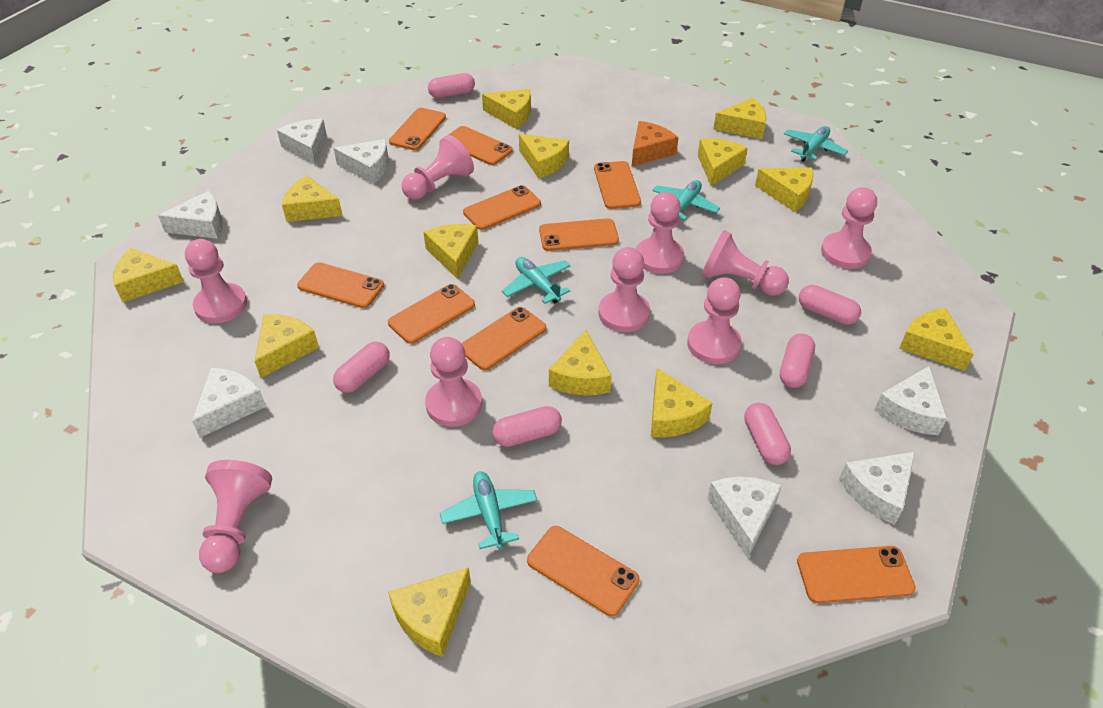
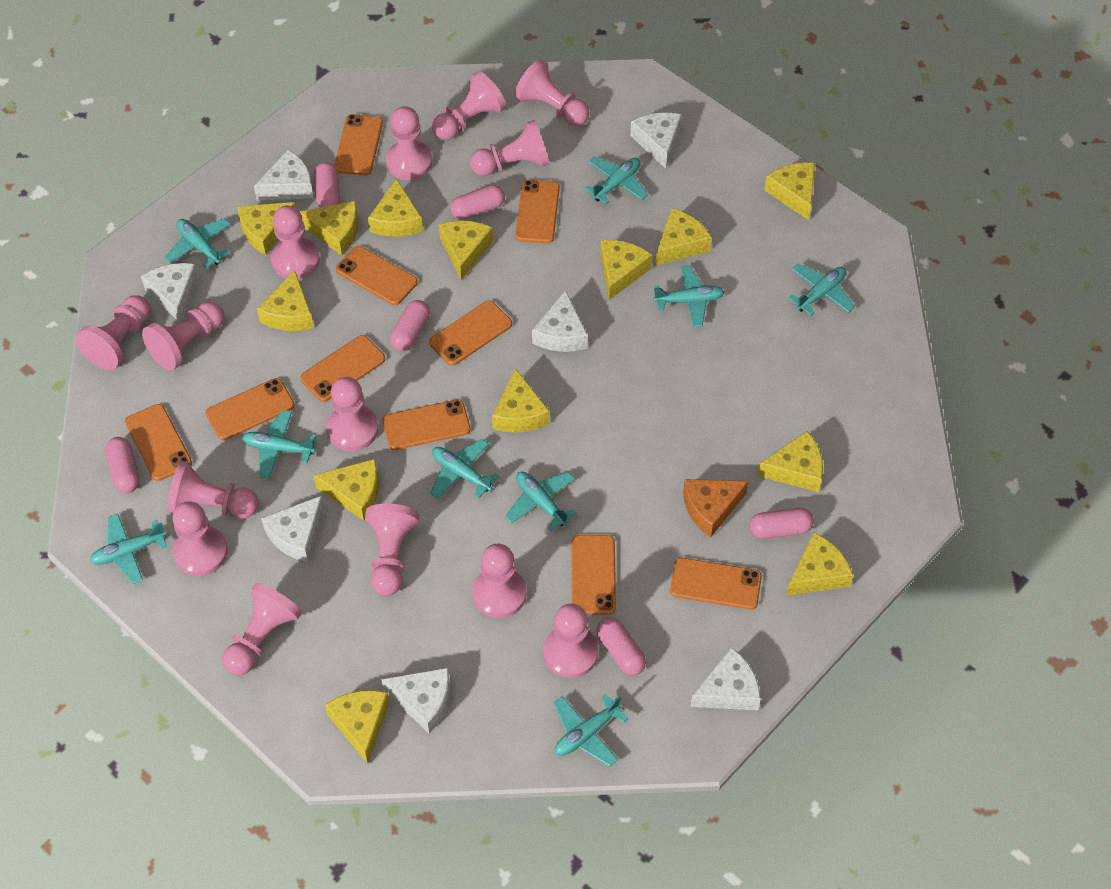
pink pawn: [185,239,247,323] [199,460,272,573] [401,135,474,200] [425,337,482,427] [599,247,650,332] [636,192,684,274] [687,277,742,364] [702,230,789,296] [821,187,877,269] = 9 -> [76,295,151,370] [142,302,225,371] [167,461,259,518] [172,501,228,576] [222,582,302,675] [271,205,320,279] [327,377,378,451] [365,504,419,596] [386,106,432,180] [432,71,506,140] [470,120,549,176] [472,544,527,618] [515,59,590,126] [543,604,598,678] = 14
turquoise plane: [440,471,537,549] [502,257,571,304] [652,180,720,220] [784,126,848,162] = 4 -> [90,514,167,584] [164,218,231,268] [242,410,316,479] [430,439,499,499] [505,471,577,531] [554,694,628,767] [585,156,648,204] [653,265,724,328] [788,264,855,316] = 9

